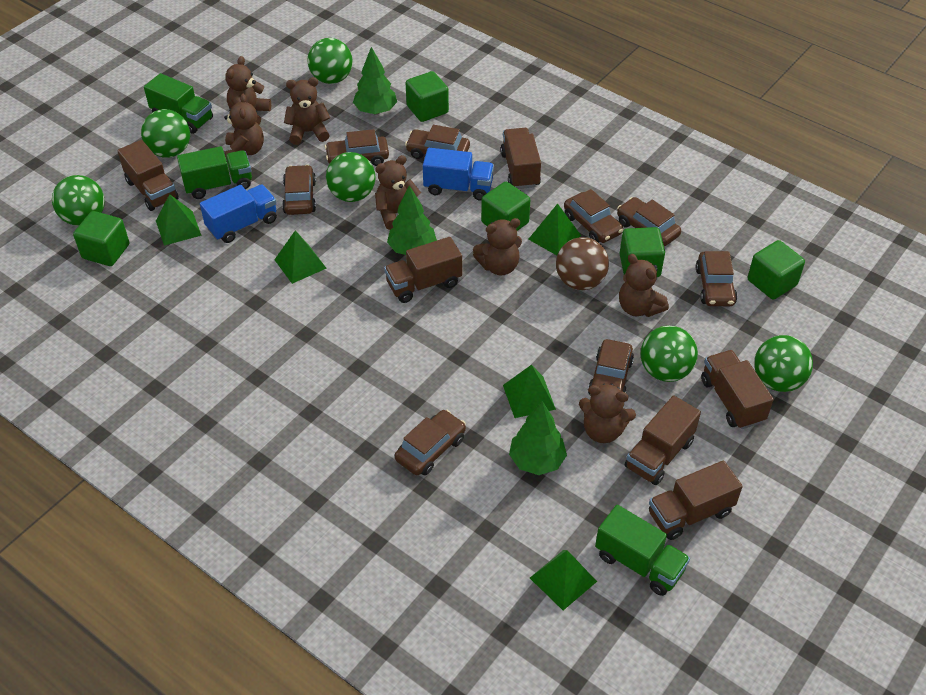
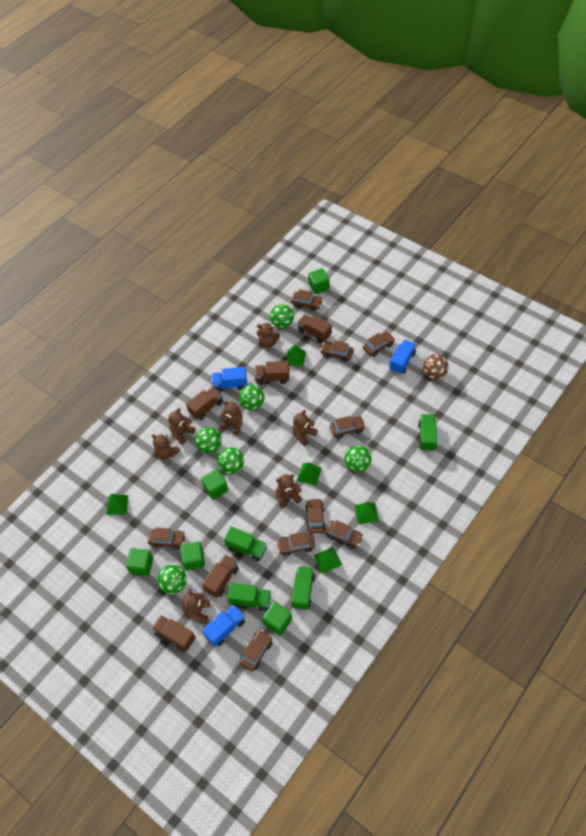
blue truck: [200,184,277,243] [423,148,494,201] = 2 -> [202,605,245,647] [211,367,247,392] [389,340,416,374] = 3
brown car: [282,165,316,215] [325,129,389,166] [395,410,466,476] [405,125,470,159] [564,189,623,243] [588,339,634,396] [617,197,681,246] [696,251,737,306] = 8 -> [148,527,186,550] [239,630,272,671] [276,532,315,556] [291,289,323,311] [305,498,326,534] [320,340,354,362] [325,520,364,549] [330,416,366,439] [363,331,395,357] = 9
brown truck: [117,140,179,211] [384,237,462,303] [500,128,541,189] [625,395,701,485] [649,460,743,540] [701,350,774,429] = 6 -> [151,615,196,652] [186,386,223,420] [202,555,239,598] [254,361,290,385] [297,314,332,343] = 5
green tree: [353,47,397,114] [387,185,437,255] [509,401,567,475] = 3 -> none = 0
green truck: [144,73,213,134] [177,146,252,199] [595,505,690,596] = 3 -> [224,527,267,562] [227,583,271,611] [291,566,315,610] [418,414,437,451] = 4

